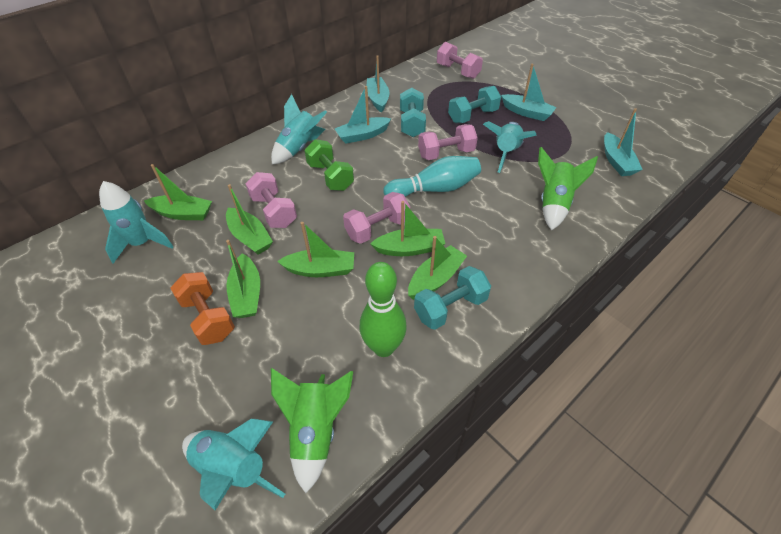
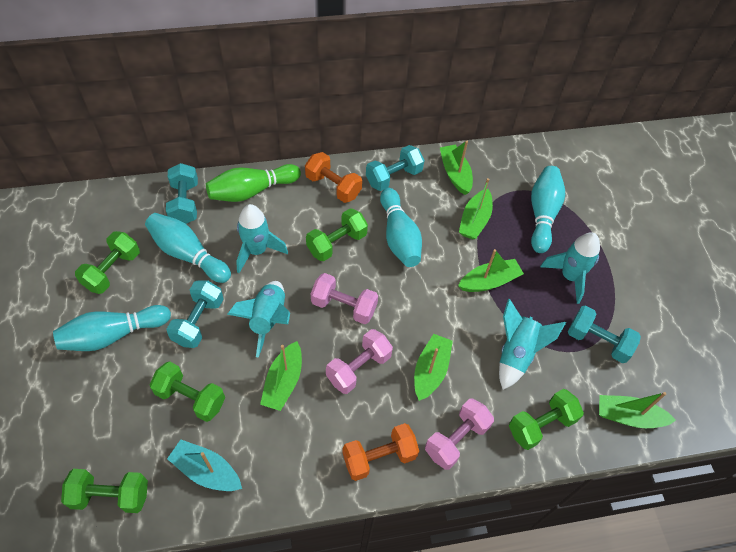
green dumbbell: [305,139,354,191] = 1 -> [61,469,148,513] [75,231,140,294] [150,361,225,422] [306,208,368,261] [509,389,584,450] = 5
green rocket: [271,368,353,493] [538,147,598,230] = 2 -> none = 0
orange dumbbell: [170,272,235,345] = 1 -> [305,152,362,203] [342,423,419,481] = 2
pink dumbbell: [245,172,297,228] [343,192,411,244] [418,124,478,160] [437,42,483,79] = 4 -> [311,273,378,324] [326,329,393,394] [425,399,494,470] = 3
turquoise boat: [335,86,391,144] [366,55,390,112] [501,63,557,121] [604,108,643,176] = 4 -> [167,440,242,491] = 1
turquoise bowling pin: [384,156,481,197] = 1 -> [53,305,171,351] [145,213,231,283] [380,188,422,267] [531,166,565,253] = 4
turquoise dumbbell: [400,88,426,137] [414,266,491,330] [448,86,501,123] = 3 -> [166,163,198,224] [167,280,224,348] [366,145,424,191] [568,305,641,363] = 4

